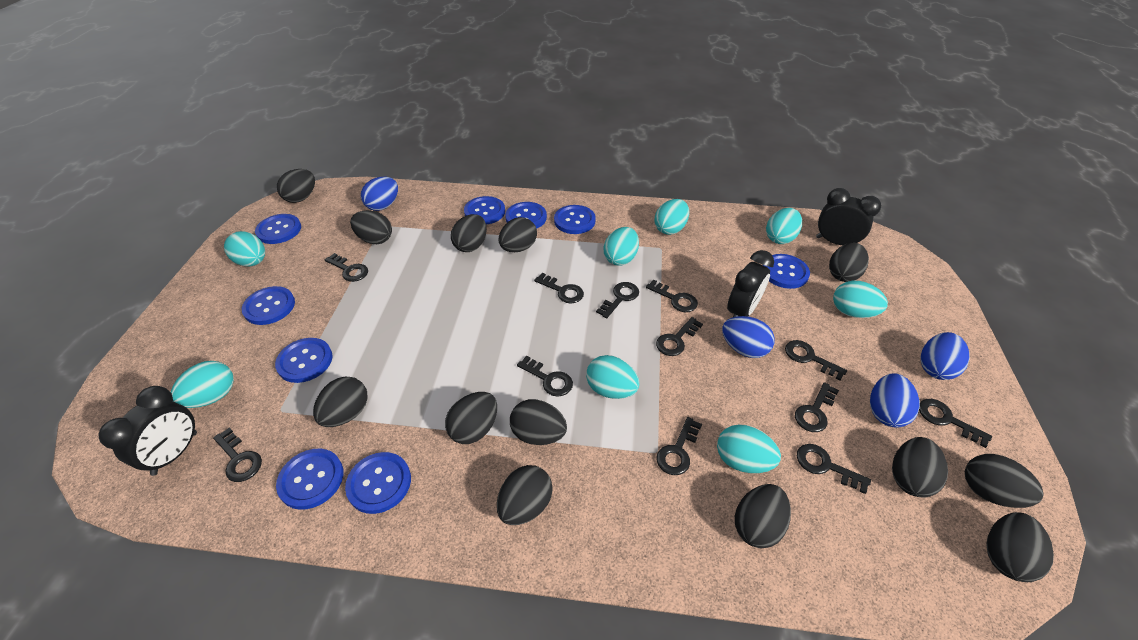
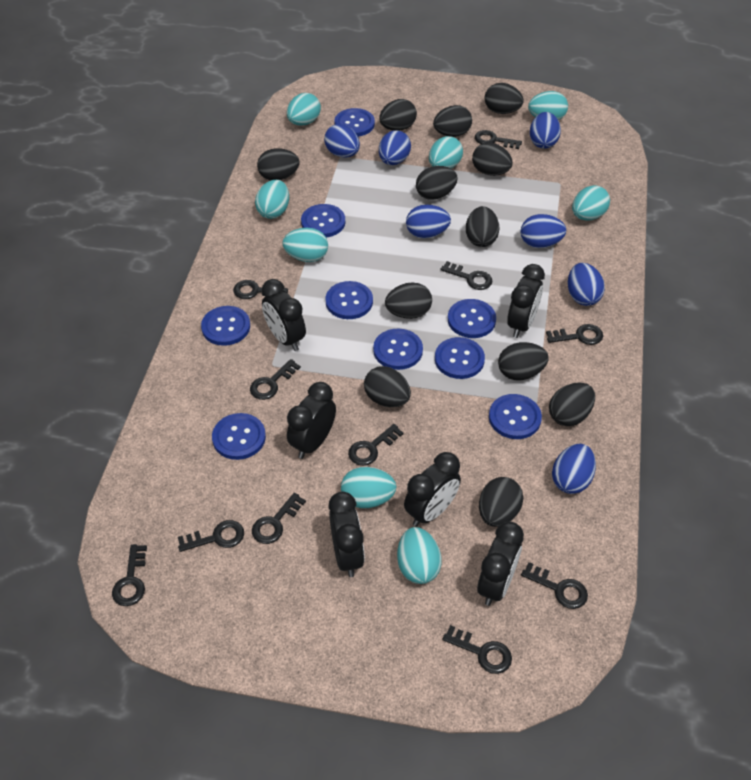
black clock: [99,386,197,476] [727,250,774,317] [816,188,881,245] = 3 -> [261,279,306,351] [287,382,336,459] [328,492,365,577] [404,452,461,527] [477,522,524,606] [507,264,545,338] = 6
black egg: [277,169,315,203] [313,376,368,427] [350,210,392,244] [445,392,497,444] [451,214,487,252] [497,465,553,525] [499,217,537,252] [510,399,567,445] [735,484,791,548] [829,243,869,282] [892,437,948,498] [965,454,1044,508] [986,512,1054,582] = 13 -> [257,148,299,181] [364,366,411,407] [379,99,417,131] [385,282,432,319] [416,166,458,200] [433,105,472,137] [466,206,499,247] [472,143,513,176] [479,477,523,527] [485,83,524,114] [498,342,549,381] [549,382,595,426] = 12
black key: [213,428,262,482] [325,253,368,282] [517,356,573,397] [534,273,584,303] [596,282,639,318] [646,279,698,312] [656,317,703,356] [657,417,702,475] [785,340,847,380] [795,382,839,432] [797,444,871,494] [919,399,992,448] = 12 -> [112,544,147,606] [178,520,244,552] [233,280,288,299] [250,359,301,400] [252,492,306,544] [348,424,404,466] [441,261,493,290] [442,625,512,674] [475,130,522,149] [521,562,588,609] [546,324,603,345] = 11
blue egg: [361,177,398,211] [722,316,774,358] [870,373,920,428] [921,332,970,380] = 4 -> [324,124,360,157] [379,130,411,165] [406,205,451,238] [521,214,566,248] [530,112,561,149] [552,444,596,494] [568,263,605,306] = 7

